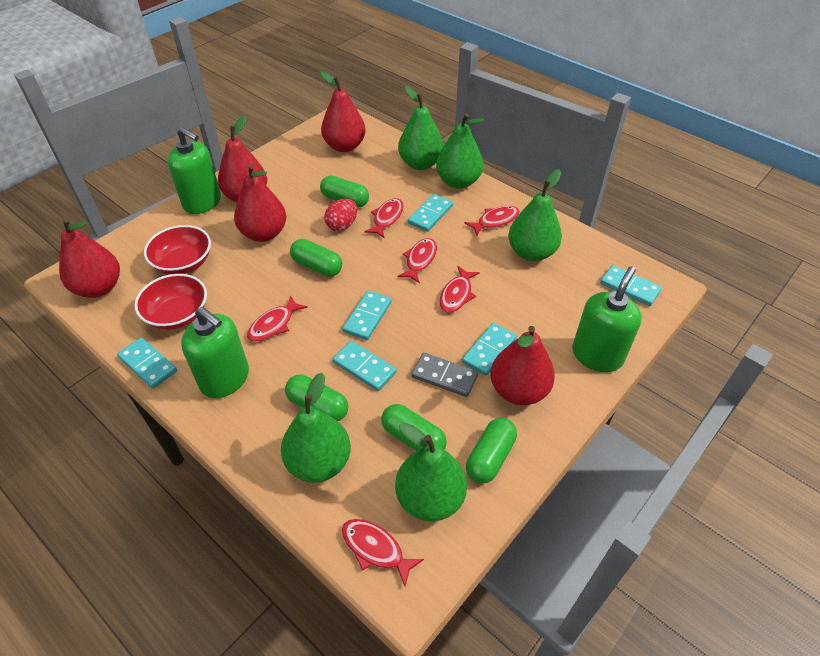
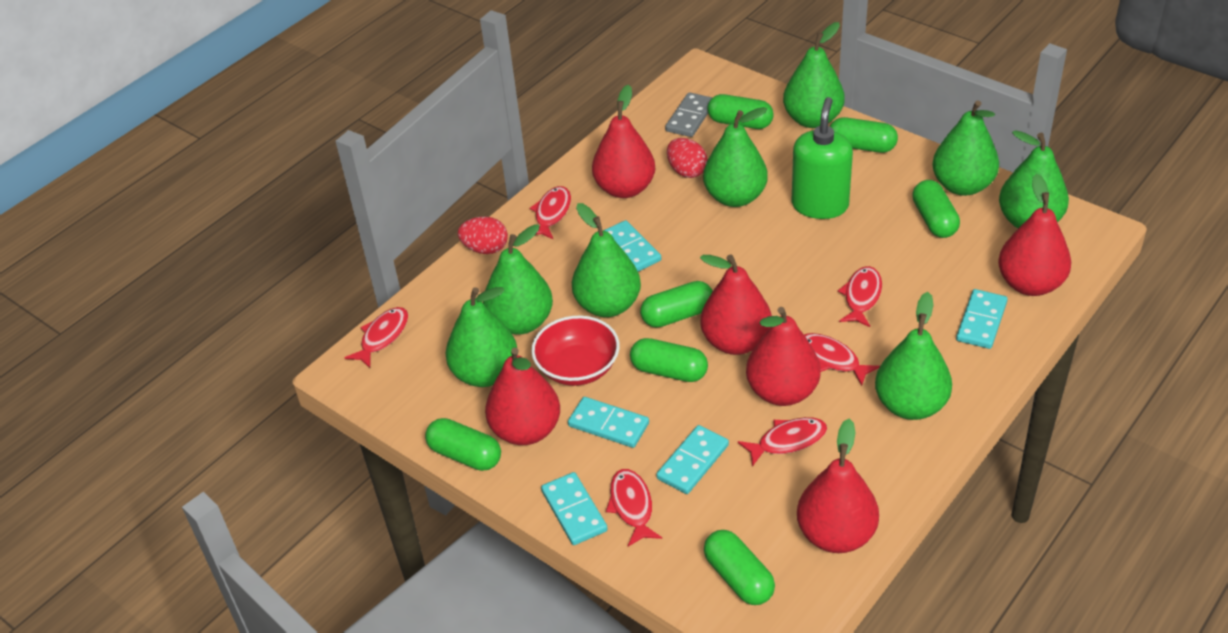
green capsule: [285,375,348,421] [290,239,342,277] [320,175,369,208] [381,404,447,451] [466,418,517,483] = 5 -> [425,418,501,471] [630,338,708,382] [640,281,713,328] [704,530,775,605] [707,94,774,129] [830,117,898,153] [912,180,960,238] = 7
green pear: [281,373,351,483] [395,423,467,521] [398,86,444,170] [436,113,484,189] [508,169,562,261] = 5 -> [446,287,518,387] [483,224,553,335] [572,203,641,317] [703,107,768,207] [783,22,845,128] [875,292,952,420] [932,100,999,196] [999,130,1069,228] = 8
green soap dispenser: [167,127,221,214] [181,307,249,398] [572,266,642,372] = 3 -> [791,97,853,219] = 1
red bowl: [134,274,207,330] [144,225,211,275] = 2 -> [531,316,620,386] = 1
red egg: [324,199,357,231] = 1 -> [458,217,508,254] [667,138,708,178] = 2
red pear: [59,218,120,298] [218,115,267,203] [234,164,286,242] [320,71,366,152] [490,326,555,405] = 5 -> [485,348,560,445] [592,85,655,198] [700,254,772,355] [746,307,821,406] [797,419,879,553] [998,173,1071,296] = 6
turquoise domino: [117,337,177,389] [333,341,396,391] [342,290,392,340] [408,194,453,232] [462,323,517,376] [600,265,662,306] = 6 -> [541,472,608,545] [568,397,649,448] [603,220,661,272] [656,425,729,494] [956,289,1008,349] = 5

